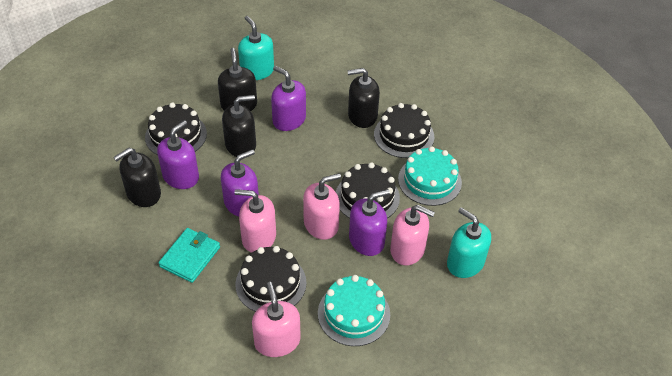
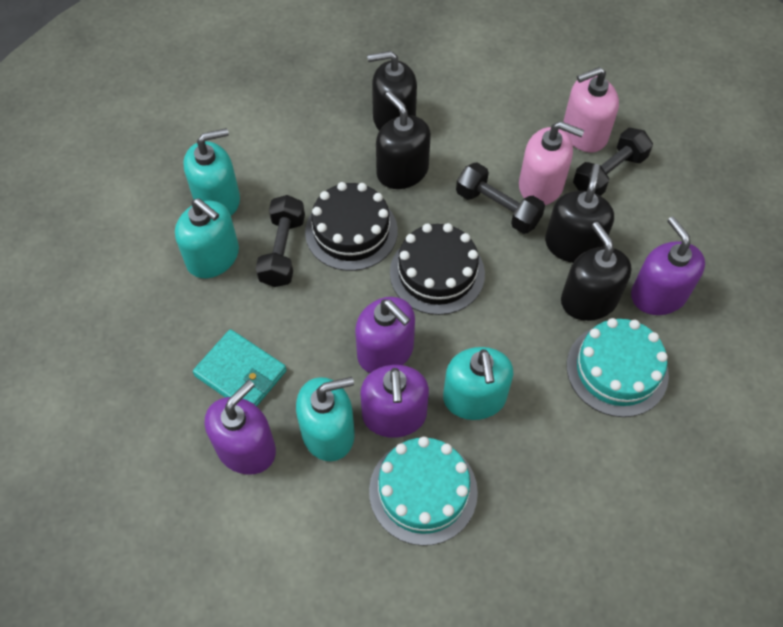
black cake: [145,102,207,155] [235,246,307,312] [336,162,400,218] [374,103,434,158] = 4 -> [305,182,398,271] [390,223,485,315] = 2
black dumbbell: none = 0 -> [256,195,305,287] [456,162,545,234] [573,128,653,196] = 3
pink soap dispenser: [235,189,276,253] [252,282,301,357] [303,173,341,240] [390,205,435,265] = 4 -> [519,121,584,205] [563,67,619,152] = 2
turquoise soap dispenser: [238,16,274,80] [447,208,491,278] = 2 -> [175,198,239,278] [183,128,240,216] [296,377,355,461] [443,347,513,420] = 4

